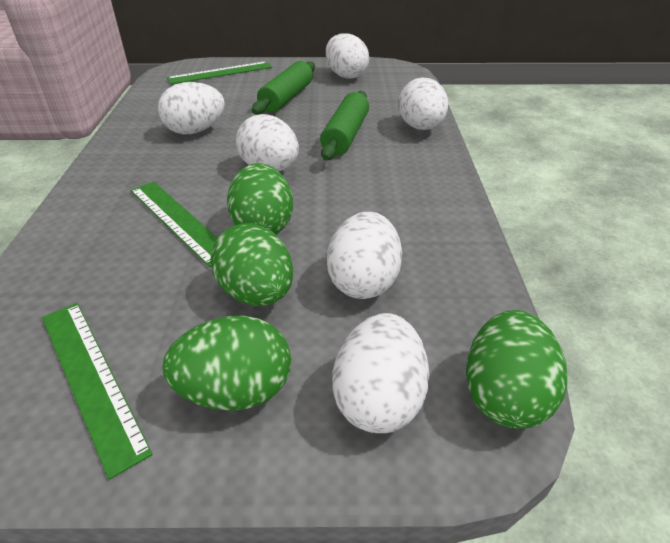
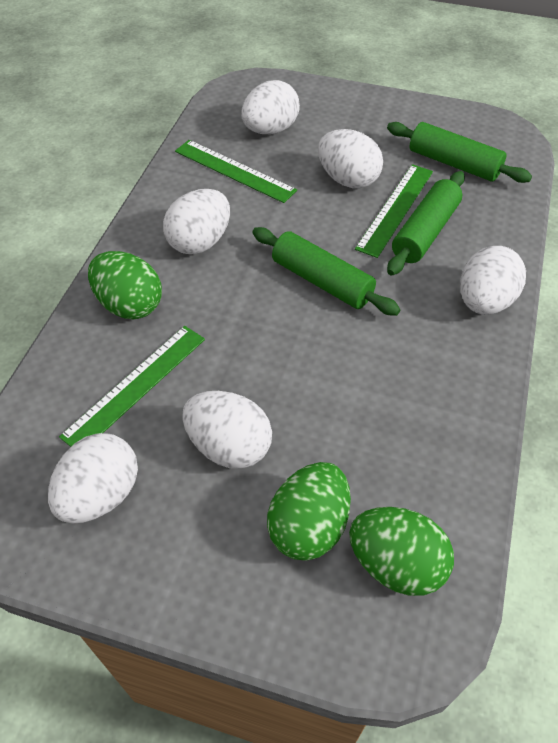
green egg: [162,315,291,411] [210,223,293,306] [227,163,293,234] [466,310,567,429] = 4 -> [88,251,162,319] [267,462,351,561] [349,507,454,596] = 3
green rolling pin: [252,61,315,115] [320,91,369,160] = 2 -> [252,227,400,316] [387,122,532,183] [387,171,465,276] = 3

